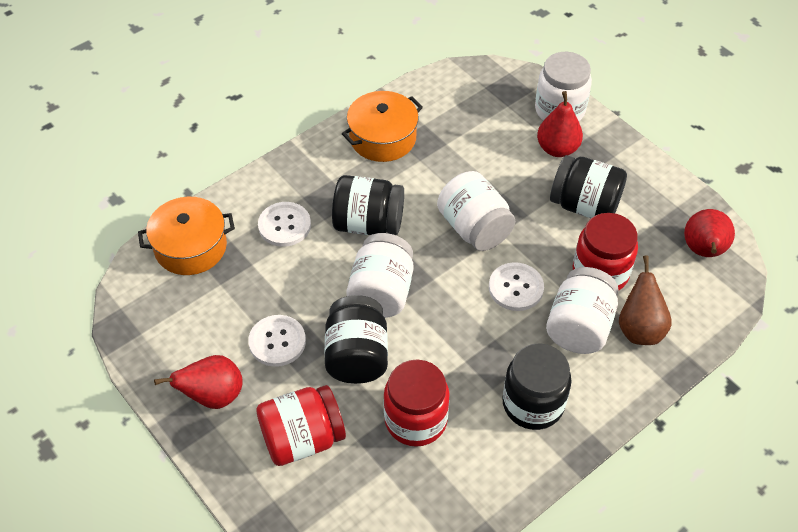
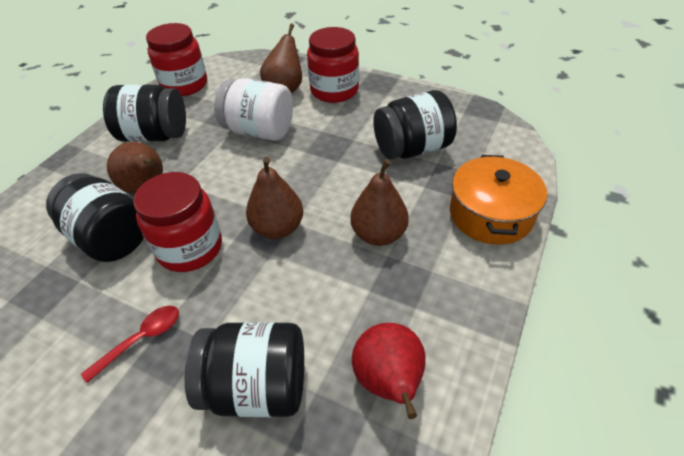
brown pear: [619,255,672,345] = 1 -> [107,142,163,194] [246,157,303,239] [260,23,302,94] [350,159,409,246] = 4
orange pot: [138,197,235,275] [342,91,423,162] = 2 -> [450,155,547,245] = 1
red pear: [154,355,243,409] [537,91,583,157] [684,209,735,257] = 3 -> [352,323,426,419] = 1
red spoon: none = 0 -> [81,306,179,383] = 1
white button: [248,315,306,367] [258,202,311,247] [489,262,544,311] = 3 -> none = 0
white jar: [346,233,413,318] [437,171,515,251] [535,52,592,121] [546,267,619,354] = 4 -> [214,78,293,141] = 1

